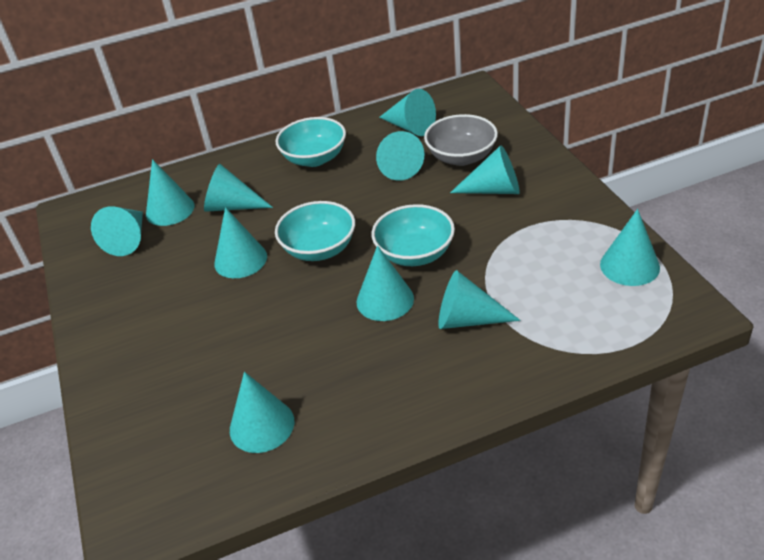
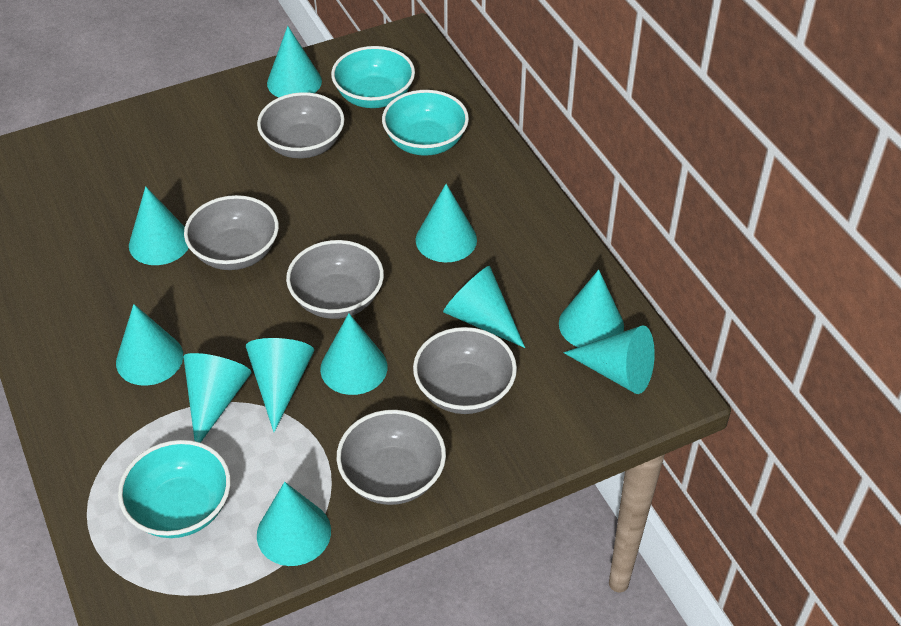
grey bowl: [424,114,498,166] = 1 -> [184,195,279,270] [257,92,345,158] [286,240,384,319] [337,410,446,505] [413,327,517,414] = 5

